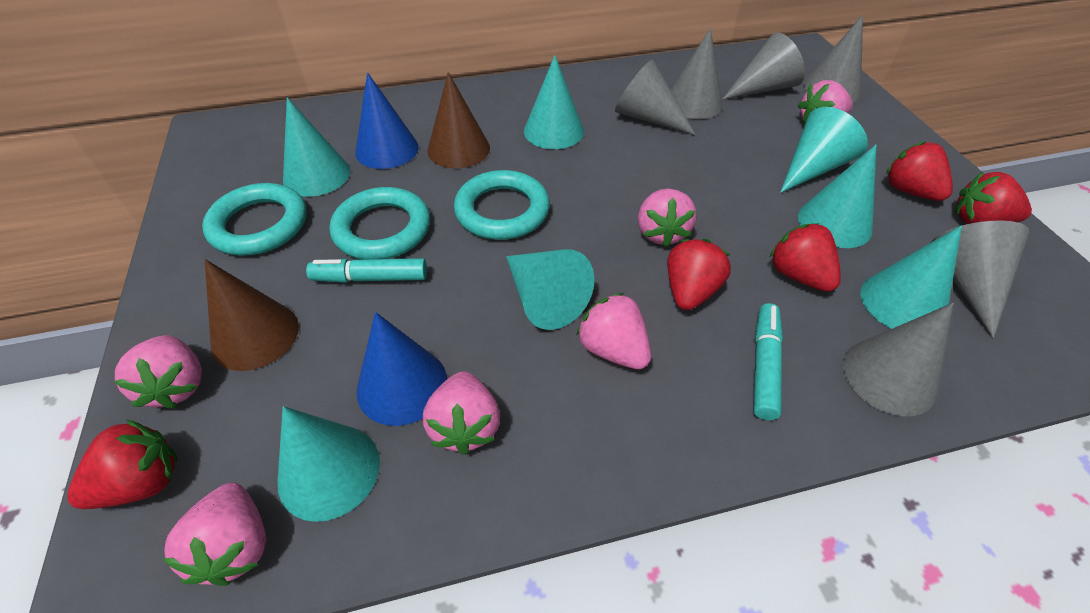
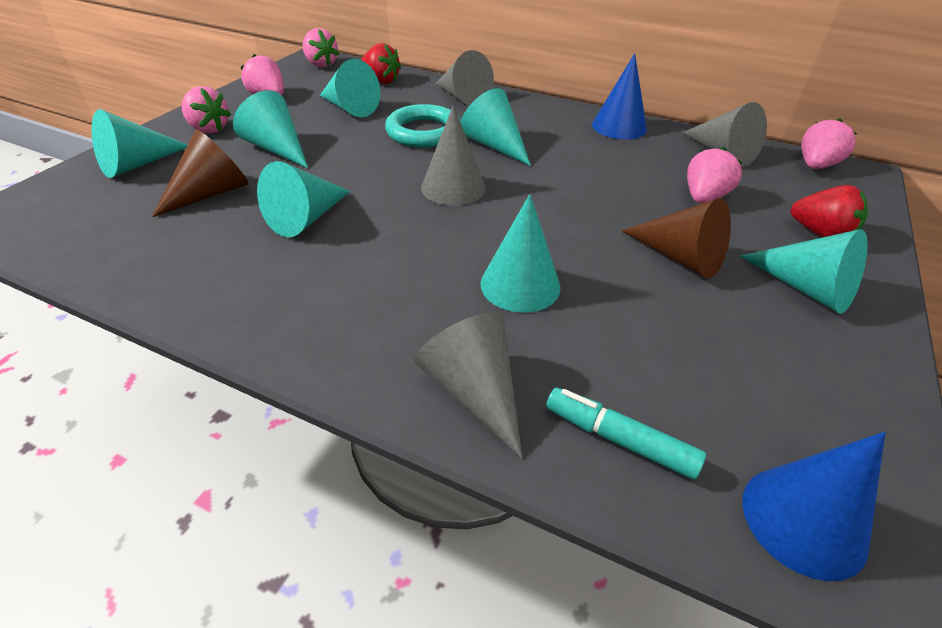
grey cone: [615,60,696,135] [671,28,723,119] [722,33,805,100] [803,15,863,102] [842,303,953,416] [931,220,1029,338] = 6 -> [414,312,522,459] [421,105,486,206] [436,50,494,106] [682,102,767,166] = 4
pink strawberry: [114,335,202,409] [163,482,266,586] [423,371,500,455] [576,293,651,369] [638,189,697,248] [798,80,853,125] = 6 -> [182,86,231,133] [241,54,284,95] [303,28,339,67] [687,147,742,203] [801,118,857,169] = 5
red strawberry: [67,419,177,509] [667,239,731,310] [770,223,841,292] [886,141,953,201] [955,172,1032,224] = 5 -> [361,43,401,84] [791,185,868,237] = 2
turquoise marker: [306,258,427,283] [753,303,783,420] = 2 -> [546,388,706,480] = 1
turquoise ring: [202,183,307,256] [330,187,430,260] [454,170,550,240] = 3 -> [385,104,461,148] = 1

